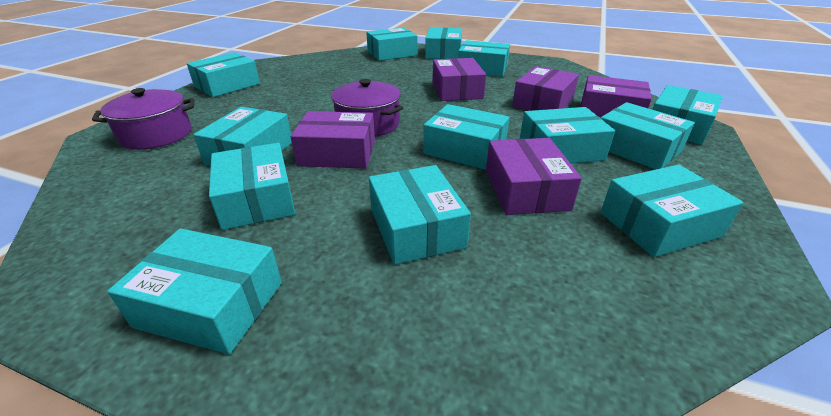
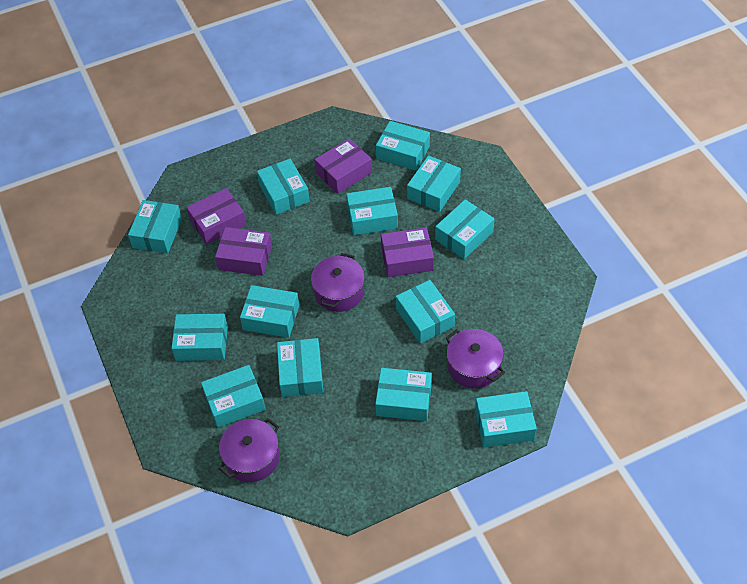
purple box: [291,111,375,169] [432,58,486,101] [486,138,582,215] [512,66,579,111] [580,75,652,118] = 5 -> [186,188,247,245] [215,227,272,276] [315,138,372,194] [381,227,434,277] = 4
purple pot: [92,88,194,150] [331,79,403,137] = 2 -> [219,418,279,482] [311,253,365,312] [446,329,505,389] = 3

